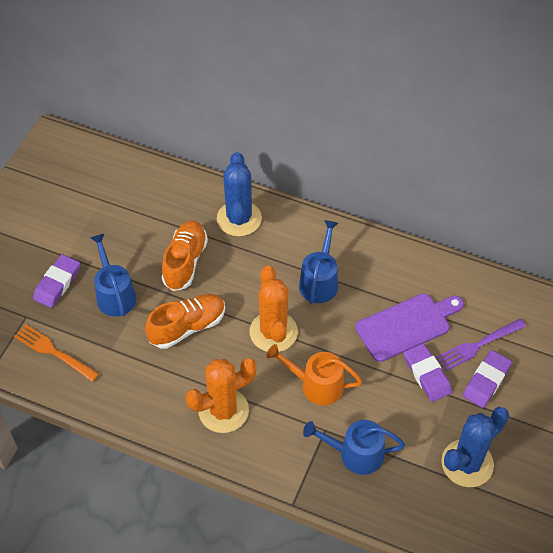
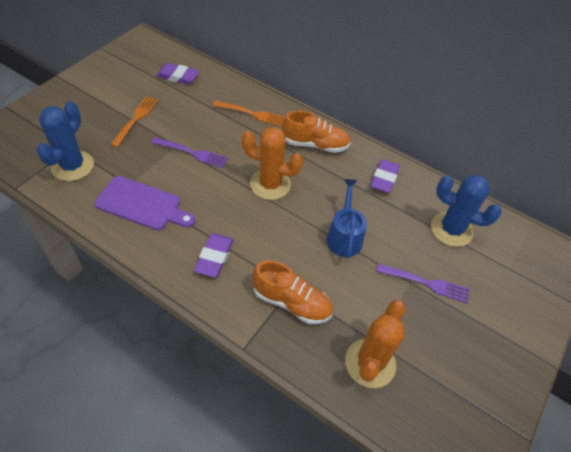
blue watering can: [90,234,136,317] [299,220,338,304] [303,420,405,475] = 3 -> [326,179,367,258] = 1
orange fork: [14,324,99,382] = 1 -> [110,96,158,148] [213,101,285,126] = 2
orange watering can: [267,344,362,405] = 1 -> none = 0
purple fork: [437,319,526,371] = 1 -> [151,137,229,168] [376,263,470,303] = 2

